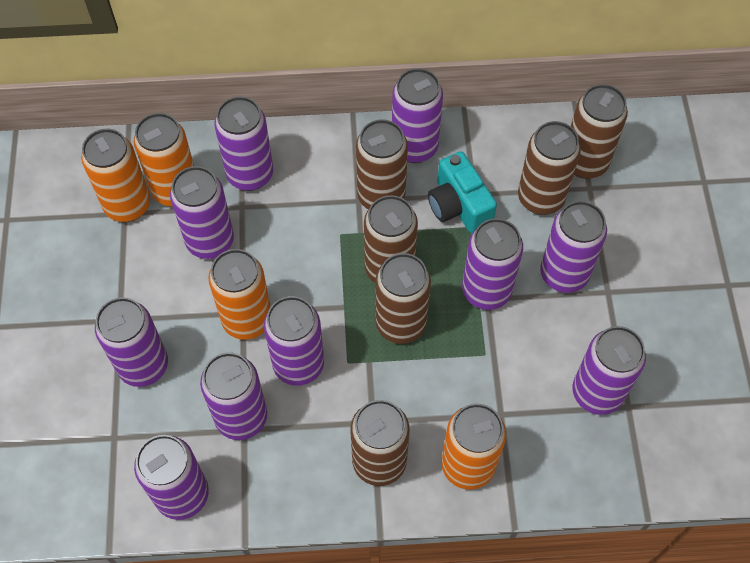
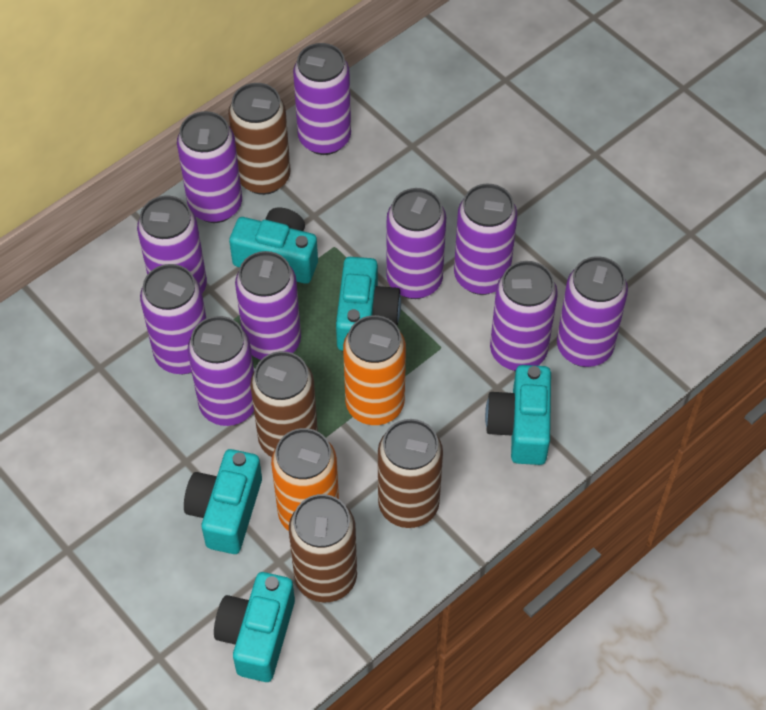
brown can: [350,400,410,486] [356,119,408,210] [364,195,418,283] [375,253,431,344] [518,121,581,215] [571,84,628,179] = 6 -> [228,83,291,195] [250,351,318,457] [289,494,357,602] [378,419,443,528] = 4
orange can: [81,129,150,222] [134,113,194,207] [209,249,271,340] [441,404,506,490] = 4 -> [271,428,339,531] [343,315,406,425] = 2
turquoise camera: [428,151,497,233] = 1 -> [184,449,262,554] [214,572,295,682] [229,207,318,284] [336,257,401,351] [485,365,551,465] = 5

